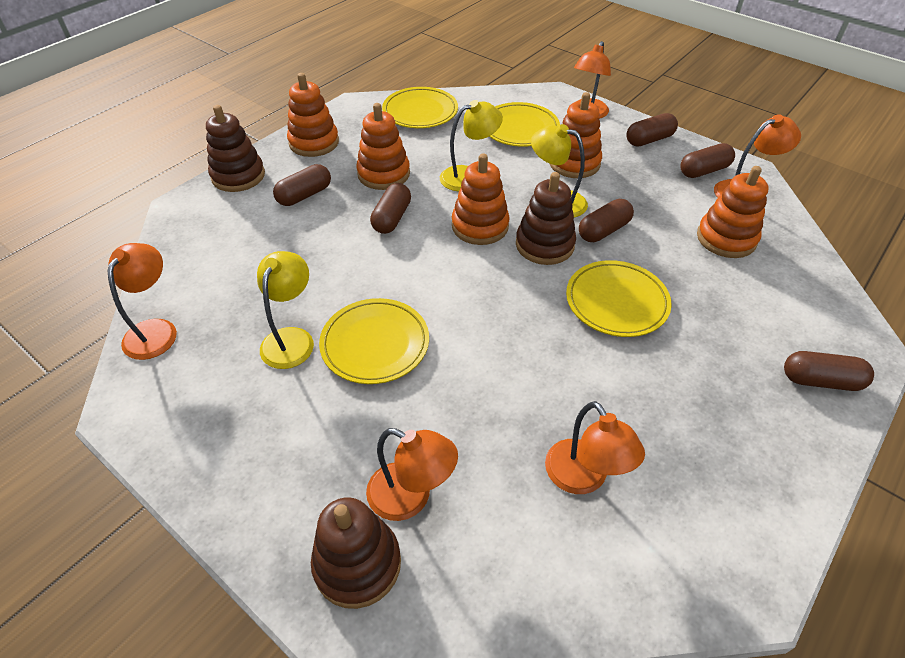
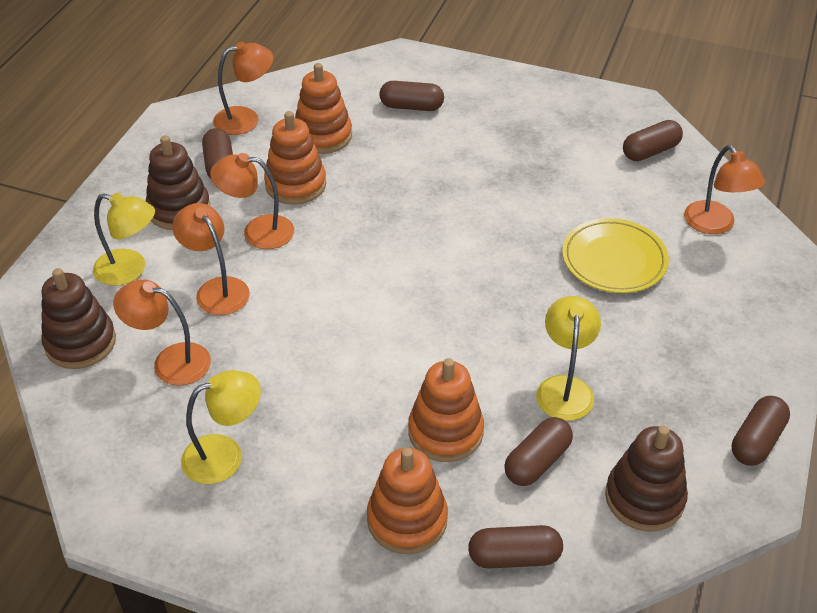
orange stacking toy: [287,73,339,157] [356,103,410,190] [452,154,510,245] [550,92,602,178] [697,166,768,258] = 5 -> [264,111,326,205] [295,63,352,154] [367,448,448,554] [408,358,484,462] = 4
yellow plate: [319,298,429,384] [382,87,458,128] [489,102,560,147] [566,260,672,337] = 4 -> [562,218,669,293] = 1

